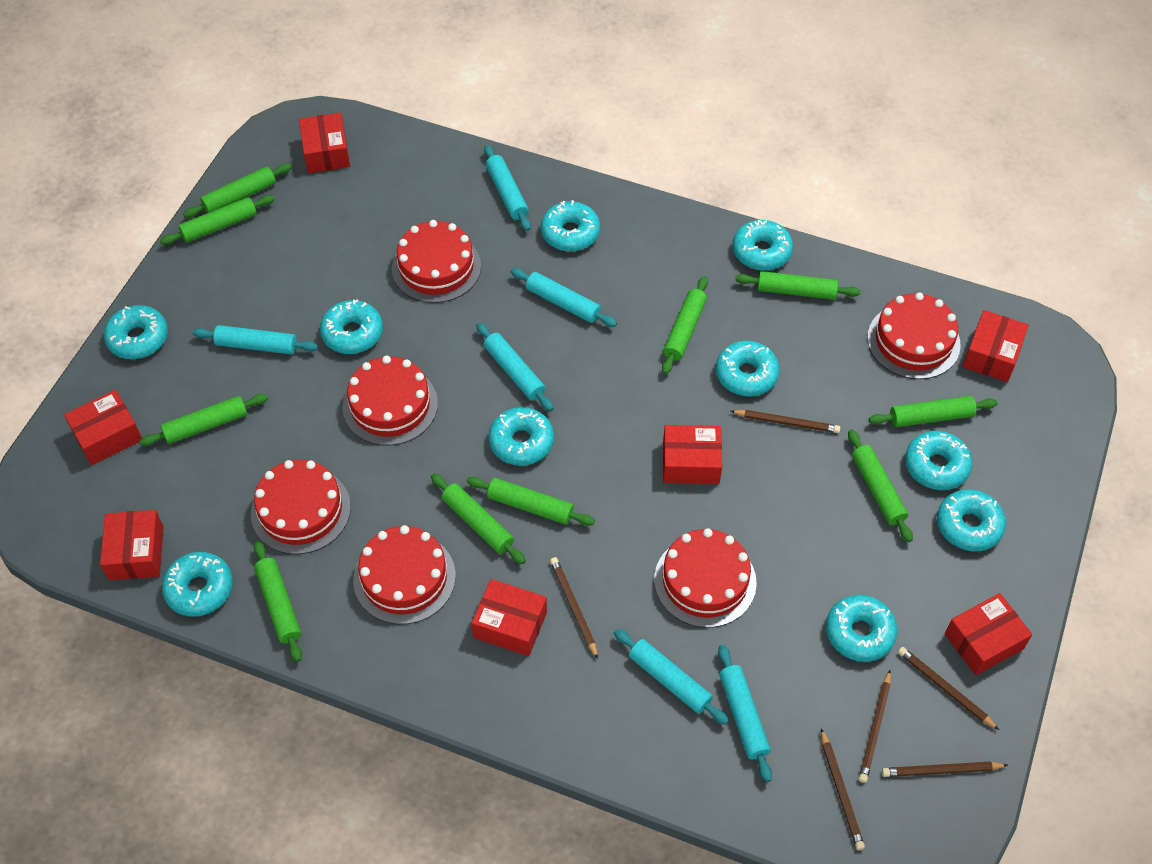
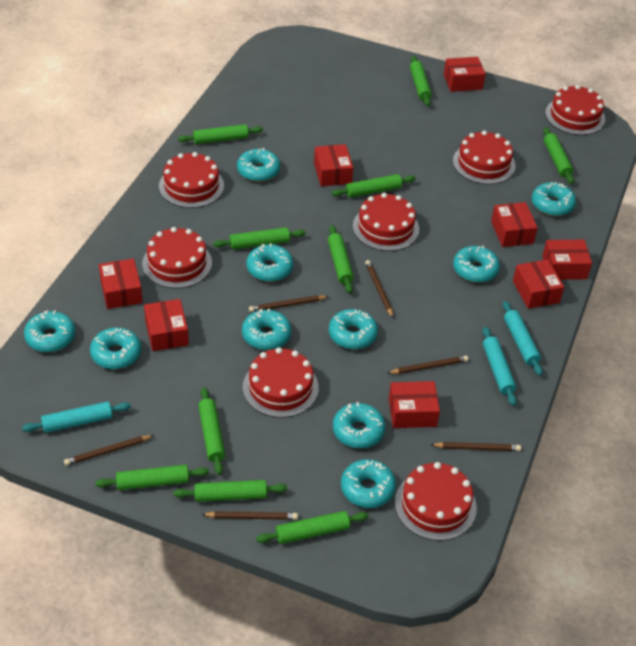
red box: [64,390,142,465] [100,510,164,580] [299,113,350,173] [472,579,547,656] [663,425,722,484] [945,593,1032,675] [963,310,1029,382] = 7 -> [99,259,143,309] [144,299,189,351] [314,144,353,186] [389,381,440,428] [444,57,486,92] [491,202,538,247] [513,259,564,309] [542,240,592,280] = 8
red cake: [251,460,351,554] [343,356,438,446] [353,525,456,624] [392,220,481,303] [654,528,757,628] [867,293,961,379] = 6 -> [142,227,212,288] [159,152,224,208] [243,348,319,418] [353,193,419,251] [395,462,477,541] [453,130,515,184] [545,85,605,135] = 7
turquoise rolling pin: [193,325,318,354] [476,323,554,411] [484,145,531,231] [511,268,617,327] [614,629,729,725] [718,645,772,782] = 6 -> [22,401,131,433] [482,327,517,406] [502,301,543,376] = 3

